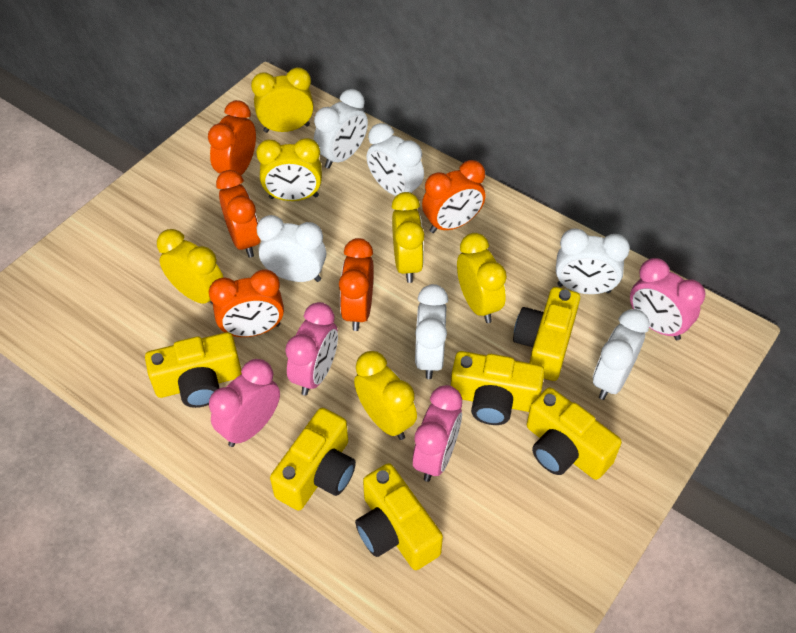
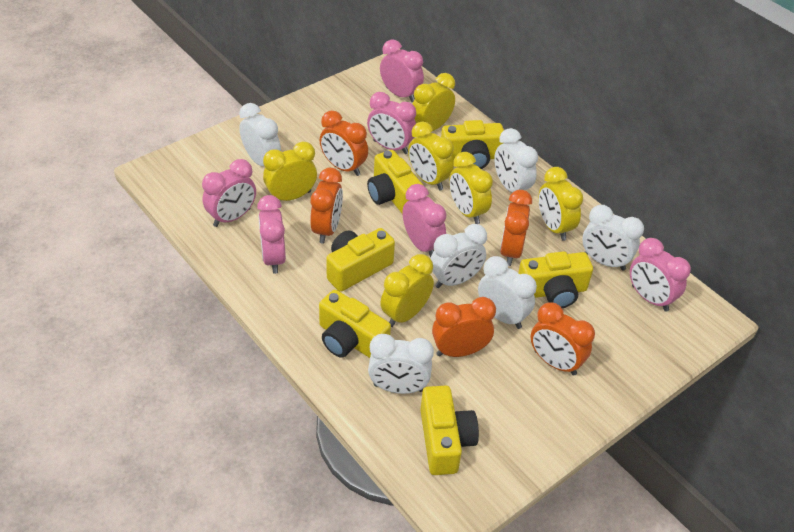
pink clock: [209,359,280,447] [285,302,338,396] [413,385,462,482] [630,258,706,340] = 4 -> [202,159,256,227] [257,195,286,274] [367,92,416,154] [380,39,424,102] [403,184,446,258] [630,238,691,312] = 6

